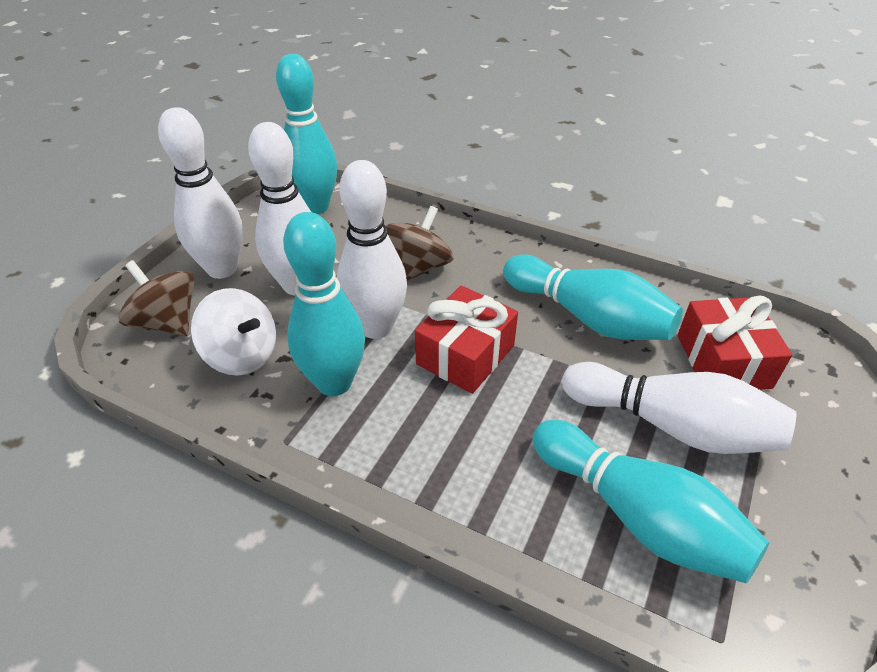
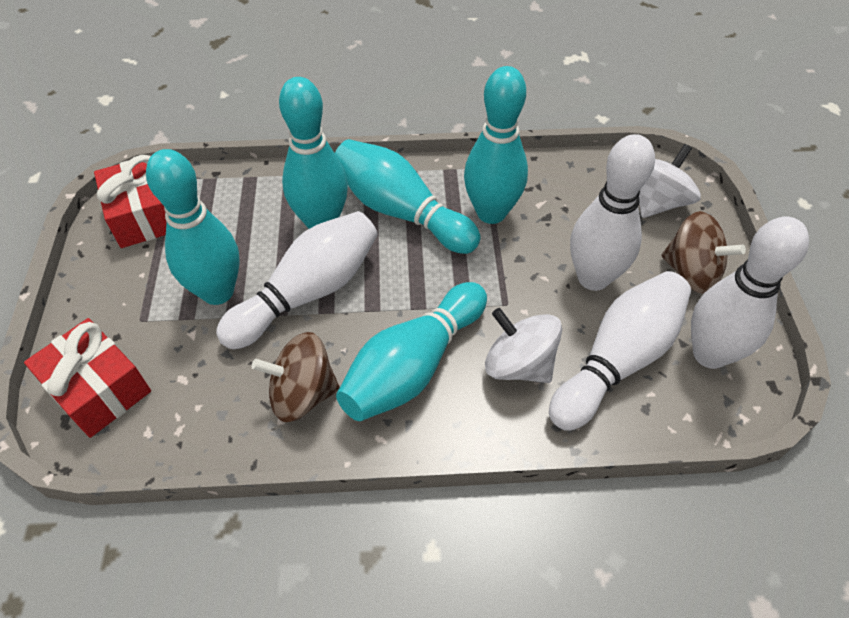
turquoise bowling pin: [276,54,337,214] [283,212,365,396] [503,254,683,340] [533,420,769,583] = 4 -> [146,149,240,305] [279,77,348,229] [335,139,481,254] [336,282,487,421] [464,66,528,224] = 5
white spinning top: [191,288,276,376] = 1 -> [485,308,562,383] [639,144,701,218] = 2

